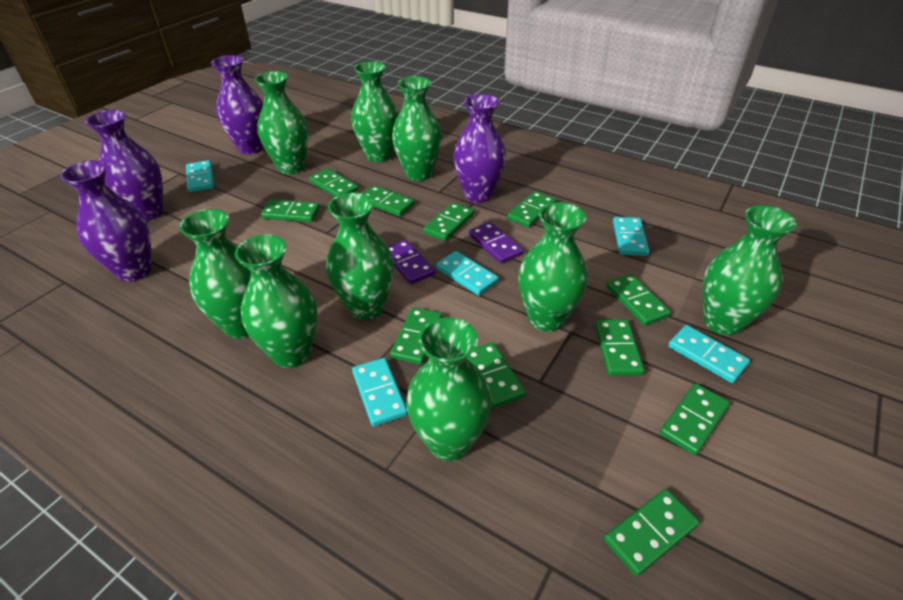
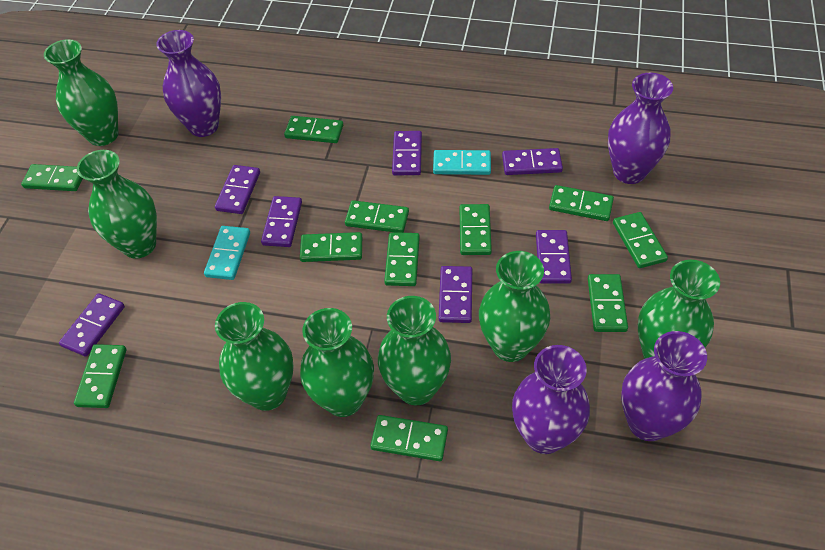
green vase: [179,209,251,338] [235,234,317,368] [254,71,309,174] [326,192,394,320] [351,61,399,162] [392,76,442,181] [406,317,492,461] [518,202,588,332] [703,205,797,336] = 9 -> [44,39,118,146] [77,150,157,259] [215,302,294,411] [300,308,374,417] [378,296,451,405] [479,251,550,362] [638,260,720,359] = 7
purple domino: [388,240,435,284] [469,222,523,264] = 2 -> [59,293,125,356] [215,165,260,214] [261,196,302,247] [392,131,422,175] [439,266,472,323] [502,148,563,175] [536,230,572,284] = 7
turquoise domino: [186,160,214,192] [352,358,408,426] [436,251,499,296] [613,217,649,256] [668,325,750,383] = 5 -> [204,226,250,280] [433,150,491,175] = 2

